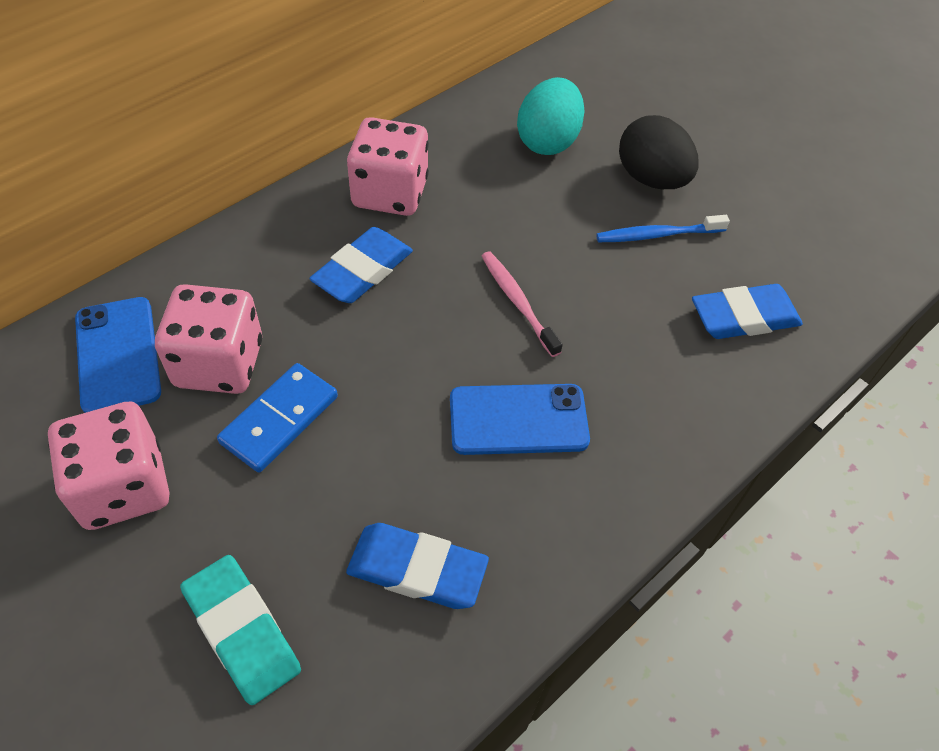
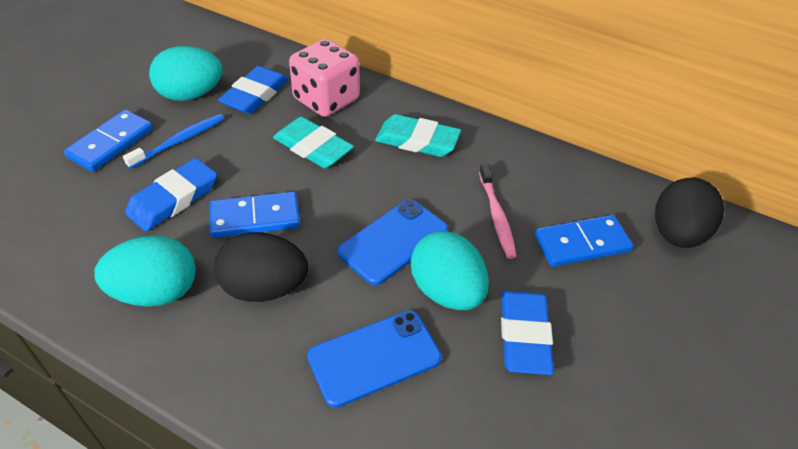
black egg: [619,115,699,189] = 1 -> [214,232,308,302] [655,178,725,248] = 2
blue domino: [217,363,338,473] = 1 -> [64,110,153,172] [209,192,300,238] [535,215,633,267] = 3
pink dice: [48,402,169,530] [155,284,262,394] [347,117,429,216] = 3 -> [289,39,360,117] = 1
turquoise egg: [517,77,585,155] = 1 -> [94,236,196,307] [149,46,222,101] [411,231,489,310] = 3
turquoise eraser: [180,555,301,705] = 1 -> [273,117,354,168] [375,114,461,157] = 2

